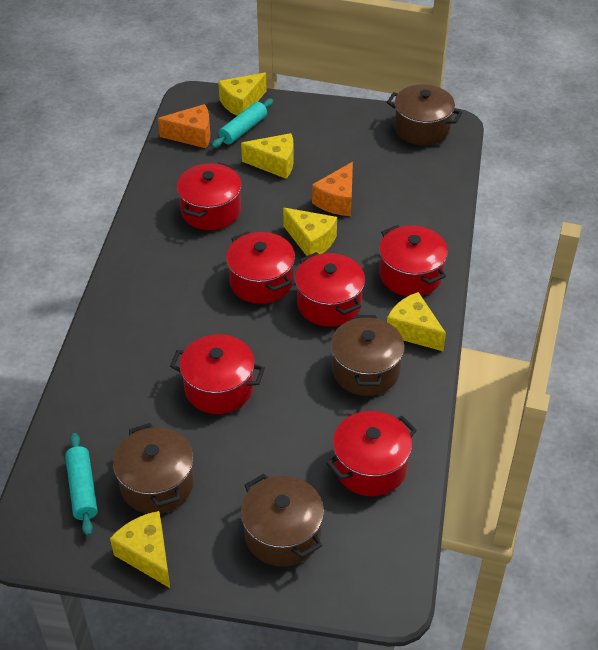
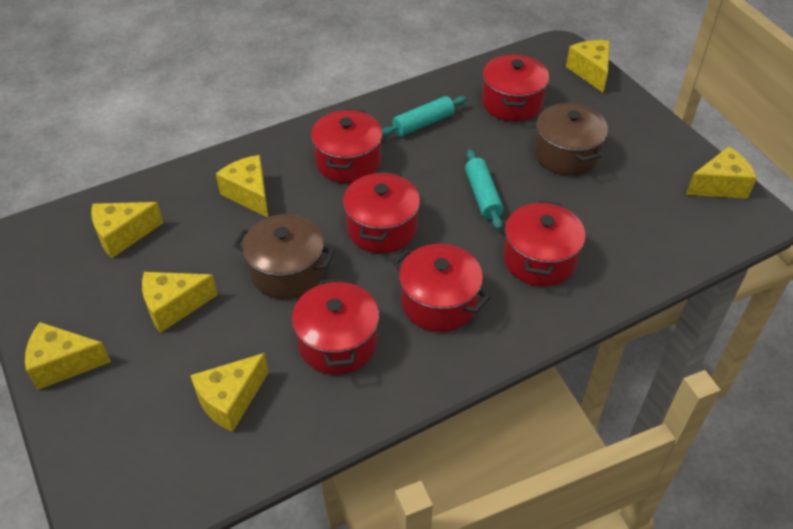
brown pot: [113,423,194,514] [241,474,324,567] [331,315,405,396] [386,84,462,146] = 4 -> [233,214,335,299] [534,102,608,176] = 2
orange cheese: [158,104,210,148] [312,162,353,216] = 2 -> none = 0
yellow cheese: [110,511,170,588] [218,73,267,116] [241,133,294,179] [283,208,337,256] [387,292,446,351] = 5 -> [25,322,111,390] [91,202,164,258] [142,272,218,333] [190,353,269,432] [216,155,268,217] [566,40,610,93] [686,147,757,199] = 7

